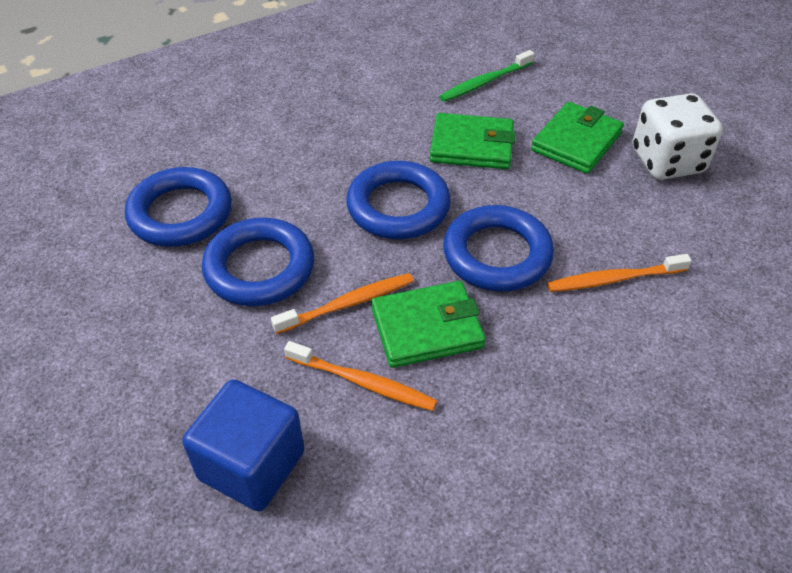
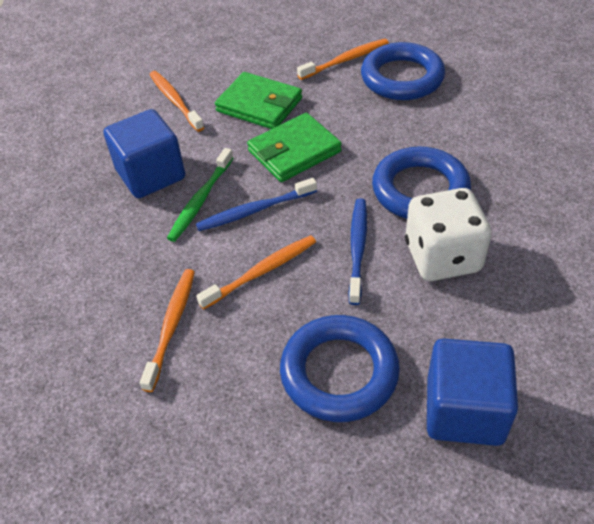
blue cube: [182,379,304,511] = 1 -> [104,109,185,198] [427,338,518,446] = 2
blue ring: [125,167,232,247] [202,218,314,306] [346,161,451,239] [443,205,554,291] = 4 -> [280,315,400,422] [361,42,445,100] [372,147,471,219] = 3
blue toothbrush: none = 0 -> [196,178,317,231] [348,198,367,305] = 2
green wallet: [371,281,486,368] [430,113,516,169] [531,102,624,174] = 3 -> [215,72,302,129] [247,113,342,182] = 2
orange toothbrush: [271,273,414,334] [284,341,437,411] [547,254,692,292] = 3 -> [140,269,195,392] [150,71,204,132] [196,235,316,310] [297,39,389,80] = 4

